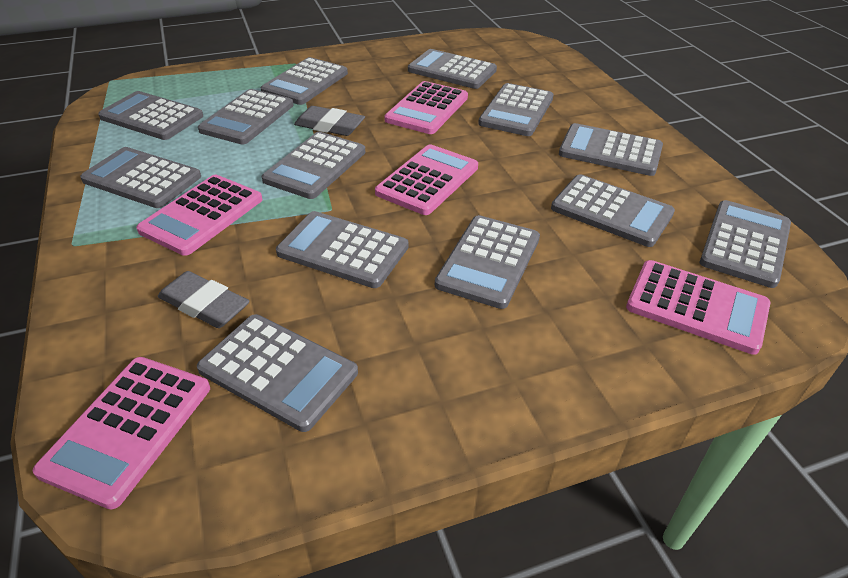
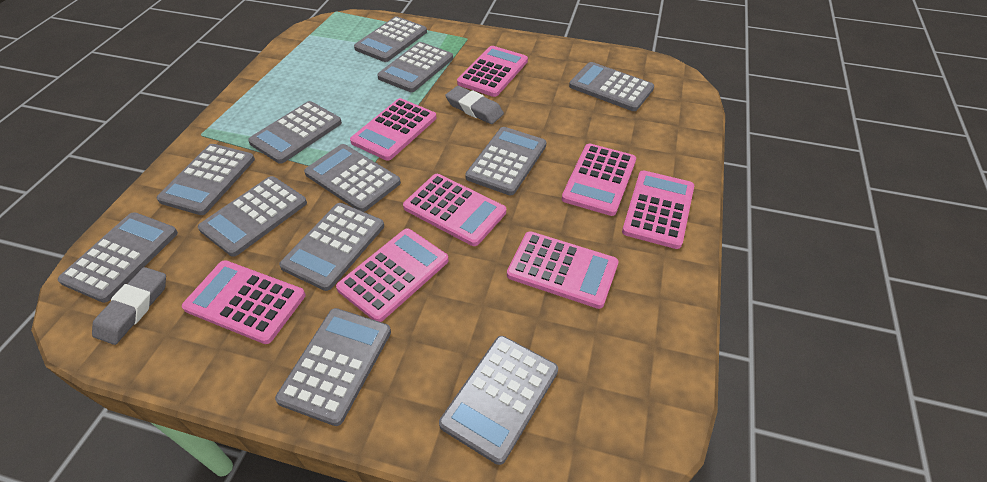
grey calculator: [80,147,201,208] [98,91,203,140] [197,314,358,432] [198,89,294,144] [261,57,348,105] [262,132,366,199] [276,211,408,288] [408,49,497,89] [435,215,540,309] [478,83,554,136] [551,174,675,247] [559,123,663,176] [700,200,791,288] = 13 -> [58,212,178,303] [157,144,255,215] [198,176,307,257] [248,101,342,164] [275,308,391,426] [279,203,384,291] [304,144,401,212] [354,16,427,62] [377,42,453,92] [439,336,558,465] [465,127,547,195] [569,62,654,111] = 12
pink calculator: [32,357,210,509] [136,175,262,256] [375,144,478,215] [384,81,468,134] [626,260,770,355] = 5 -> [182,260,305,344] [336,228,449,322] [350,98,436,161] [403,174,506,246] [457,46,528,97] [507,231,619,309] [562,144,636,216] [622,171,694,249] = 8

